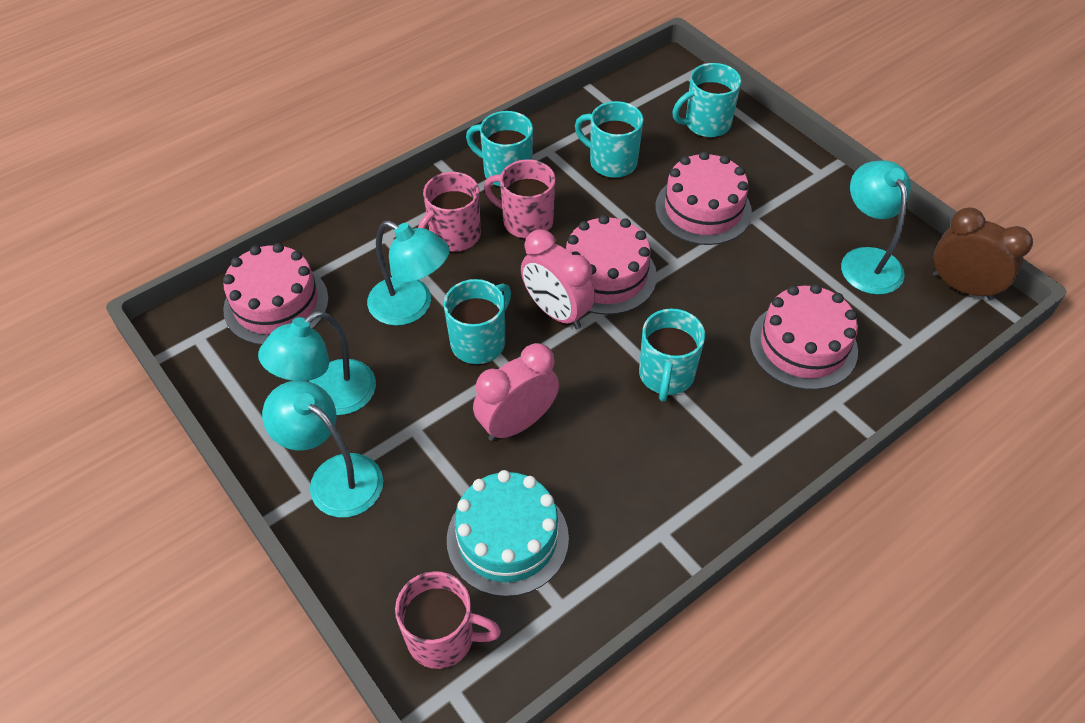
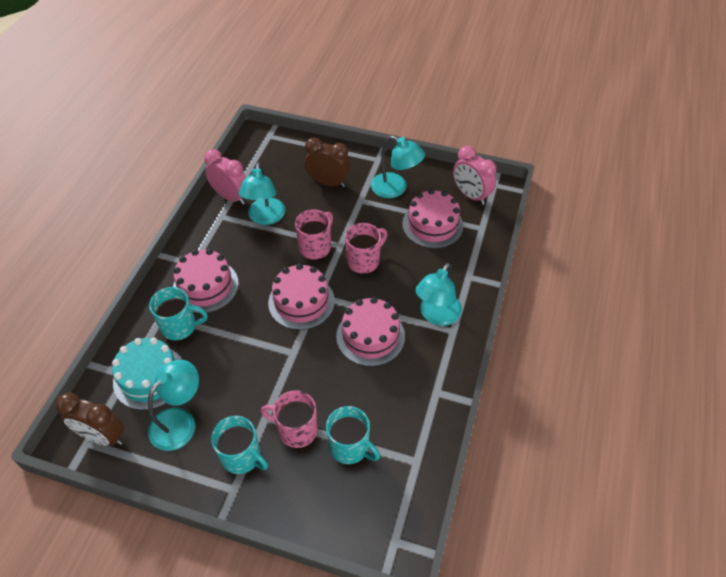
brown clock: [933,207,1033,300] = 1 -> [56,393,124,446] [304,137,350,187] = 2
turquoise mug: [444,279,511,364] [466,111,533,187] [575,101,644,178] [639,309,705,402] [672,63,741,137] = 5 -> [149,287,208,340] [211,416,268,474] [326,406,380,464] = 3

